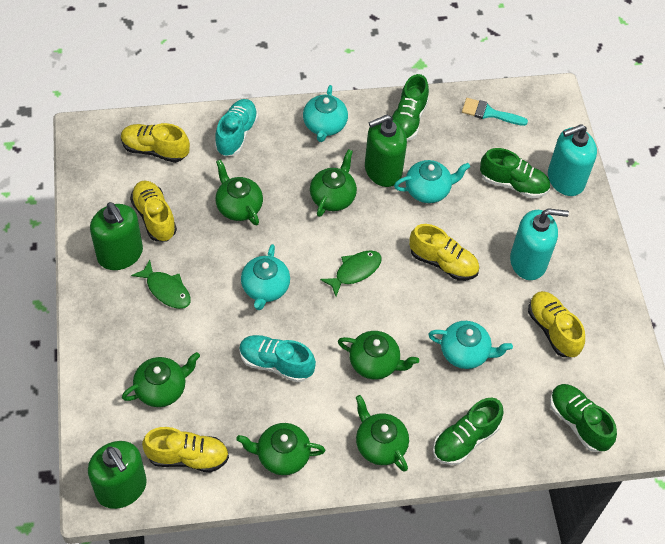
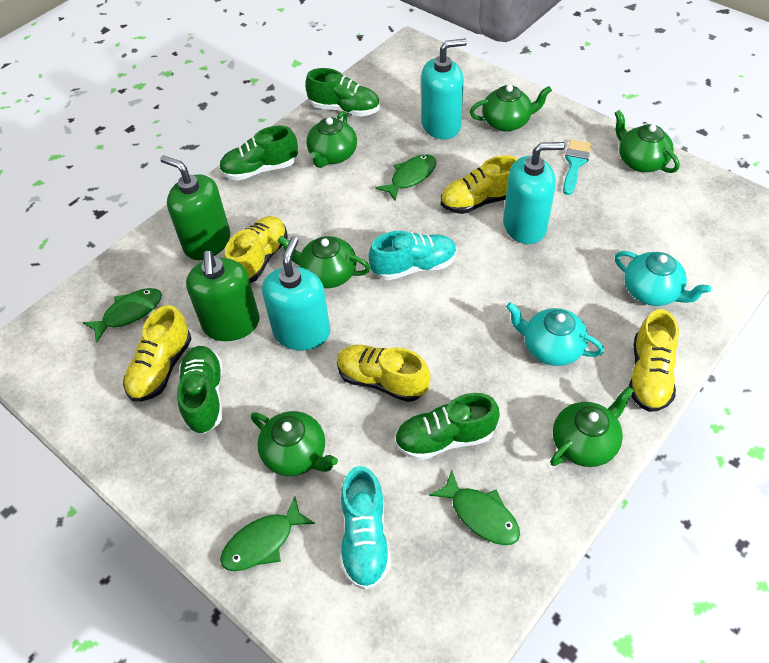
green fish: [131,260,191,309] [320,250,382,296] = 2 -> [82,288,162,343] [220,496,315,571] [375,154,436,201] [429,470,520,545] = 4
green soap dispenser: [88,441,147,509] [90,202,143,270] [365,115,407,187] = 3 -> [160,155,230,260] [186,251,260,341] = 2
turquoise soap dispenser: [510,208,569,280] [548,124,597,196] = 2 -> [262,237,330,351] [421,39,467,139] [503,142,565,244] = 3
turquoise teapot: [241,244,290,310] [303,85,348,142] [394,160,470,203] [428,321,513,369] = 4 -> [506,302,604,366] [615,251,711,306] = 2

